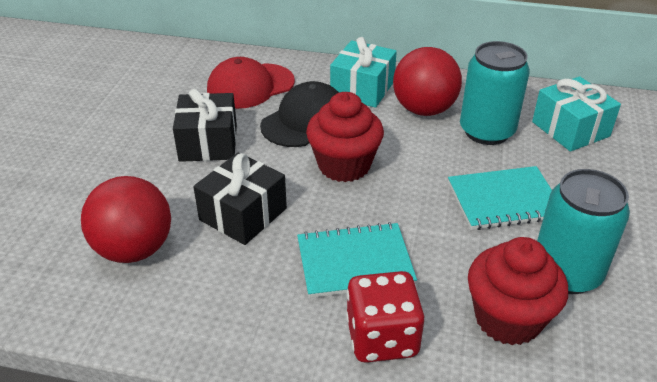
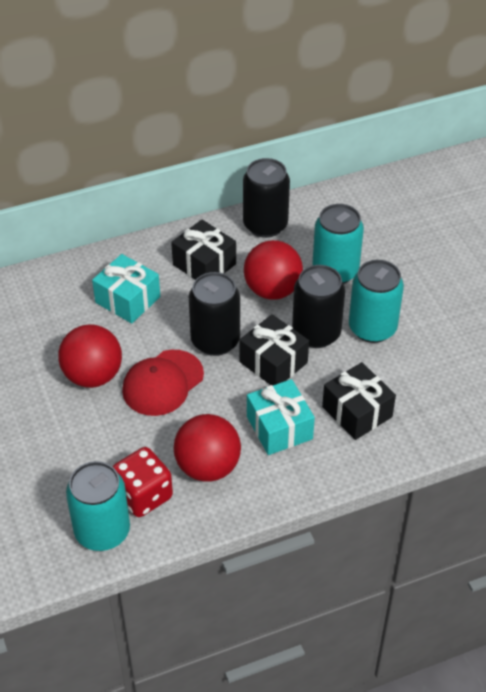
black can: none = 0 -> [189,272,240,356] [243,158,290,238] [292,265,345,348] = 3
black cap: [260,81,339,147] = 1 -> none = 0
black gift: [173,89,237,162] [193,152,287,245] = 2 -> [171,220,236,280] [239,314,309,385] [322,362,396,440] = 3
red ball: [81,176,171,263] [393,47,462,116] = 2 -> [58,324,122,388] [174,414,241,482] [244,240,303,300] = 3
red cupcake: [306,92,384,182] [468,237,568,345] = 2 -> none = 0
turquoise can: [460,41,530,145] [537,169,630,294] = 2 -> [66,461,130,551] [312,204,364,284] [349,260,404,343] = 3
turquoise notebook: [297,222,417,298] [448,166,552,230] = 2 -> none = 0

